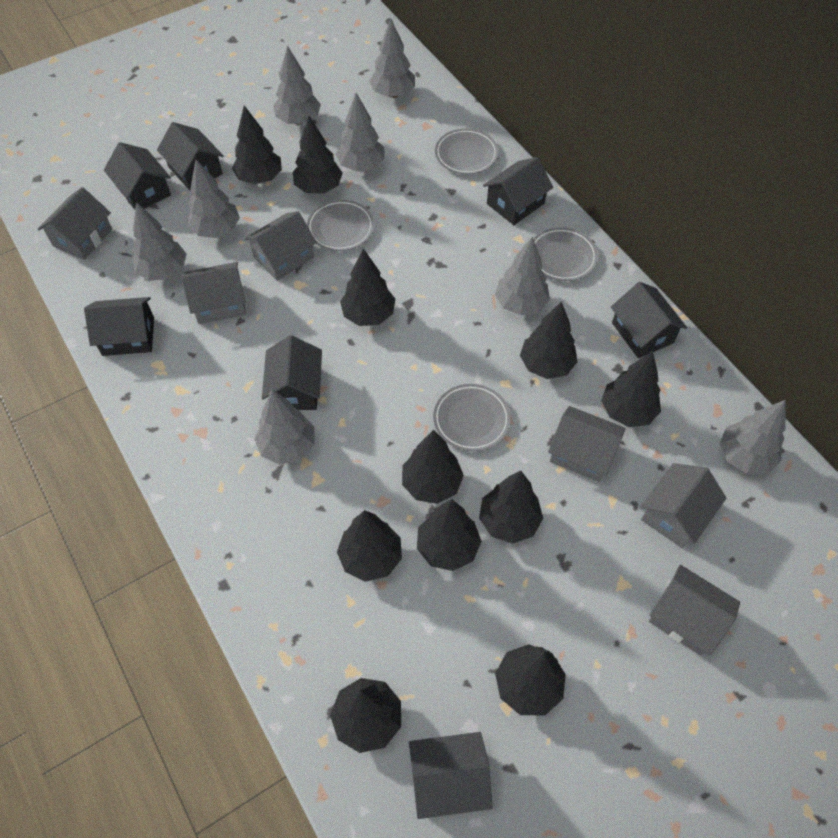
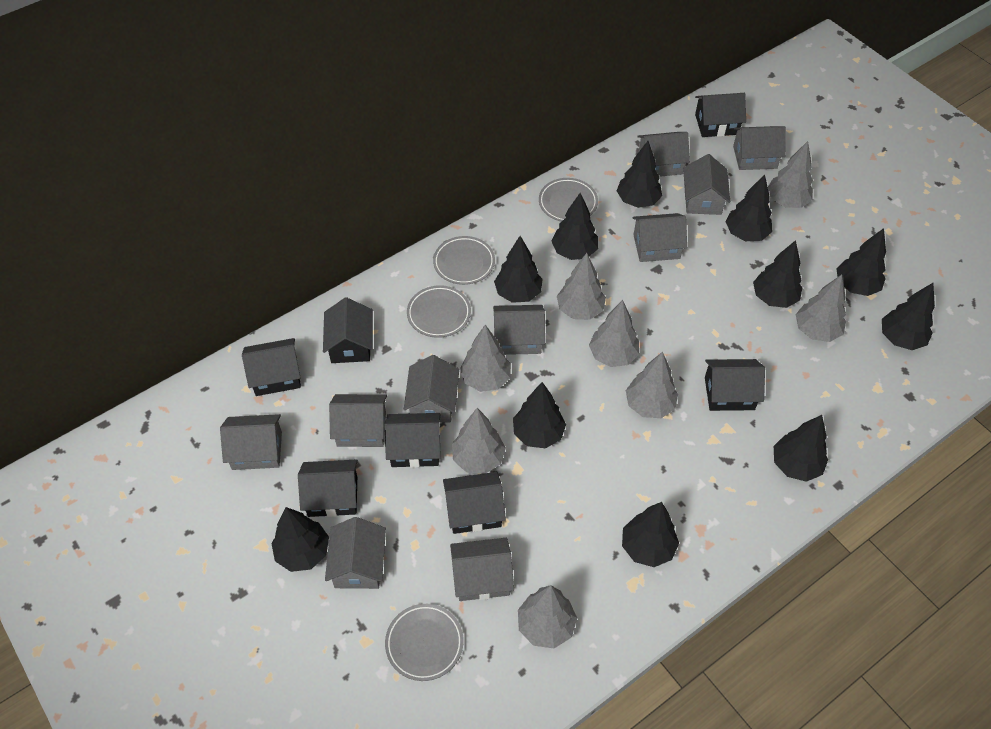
grey house: [38,187,112,260] [181,262,246,324] [244,211,317,281] [548,406,625,482] [641,463,726,548] [649,565,740,656] = 6 -> [220,414,282,470] [325,517,386,589] [329,394,387,447] [404,355,459,423] [450,538,514,601] [493,305,545,355] [633,213,687,262] [637,132,690,177] [683,154,730,215] [733,126,786,170] = 10

